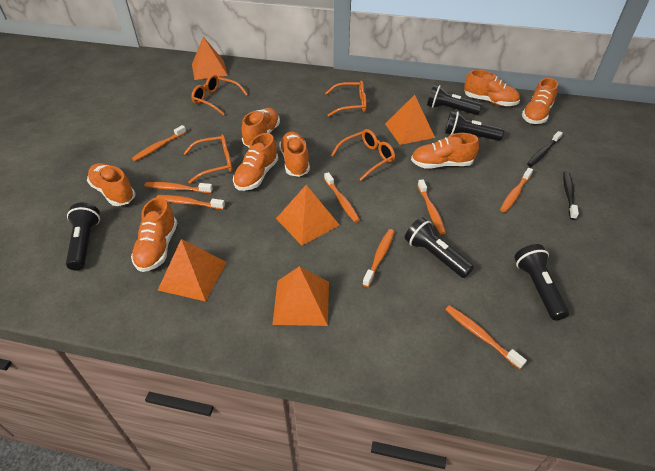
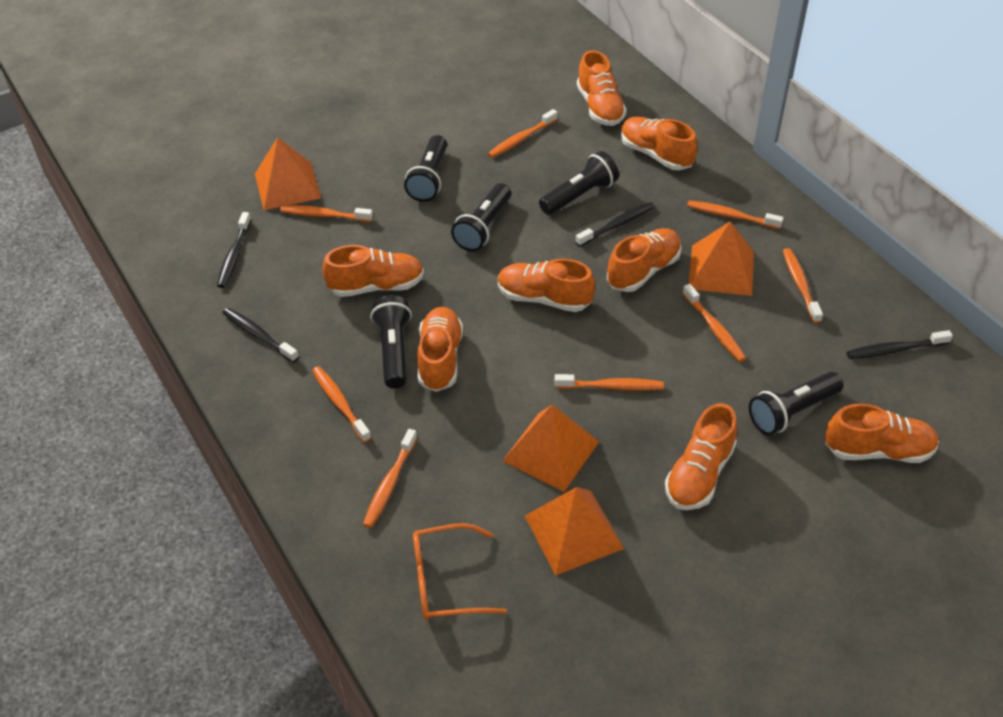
black toothbrush: [527,131,563,167] [563,171,579,220] = 2 -> [217,212,251,288] [223,308,299,363] [575,202,655,247] [847,330,953,359] = 4
orange glasses: [183,135,233,184] [191,75,248,116] [326,80,367,117] [331,129,395,181] = 4 -> [413,523,507,620] = 1
orange pyramid: [158,239,227,301] [192,37,228,80] [272,266,329,326] [276,185,340,246] [385,95,435,145] = 5 -> [255,137,321,210] [503,405,599,492] [525,487,624,576] [689,221,754,296] = 4

